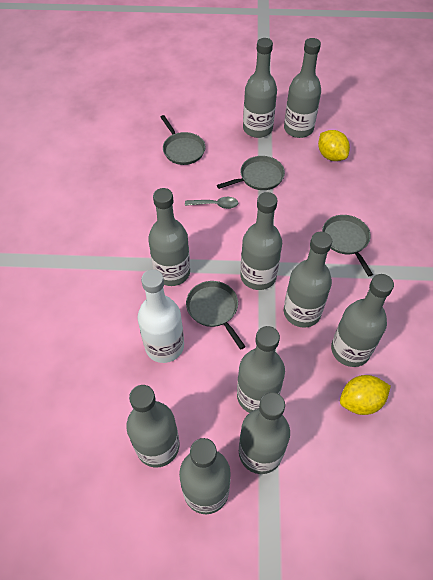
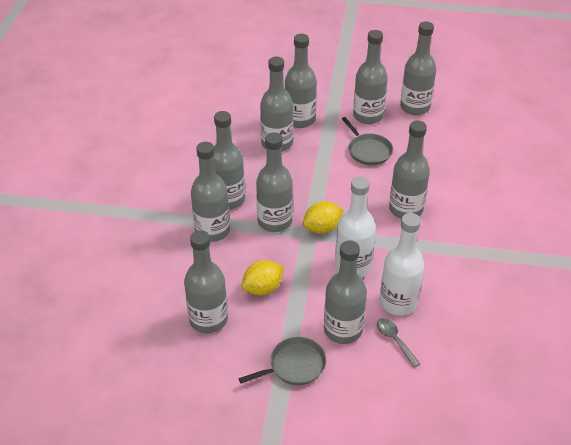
grey pan: [161,115,205,165] [186,281,246,350] [217,156,285,190] [322,215,373,276] = 4 -> [238,337,326,385] [342,117,393,165] = 2
white bottle: [137,269,184,363] = 1 -> [335,177,376,277] [380,213,424,316] = 2

